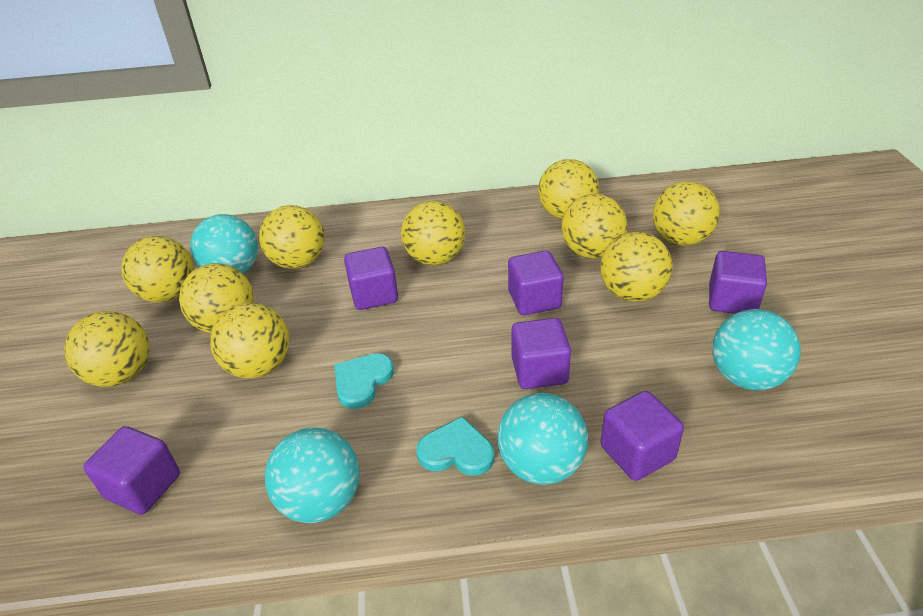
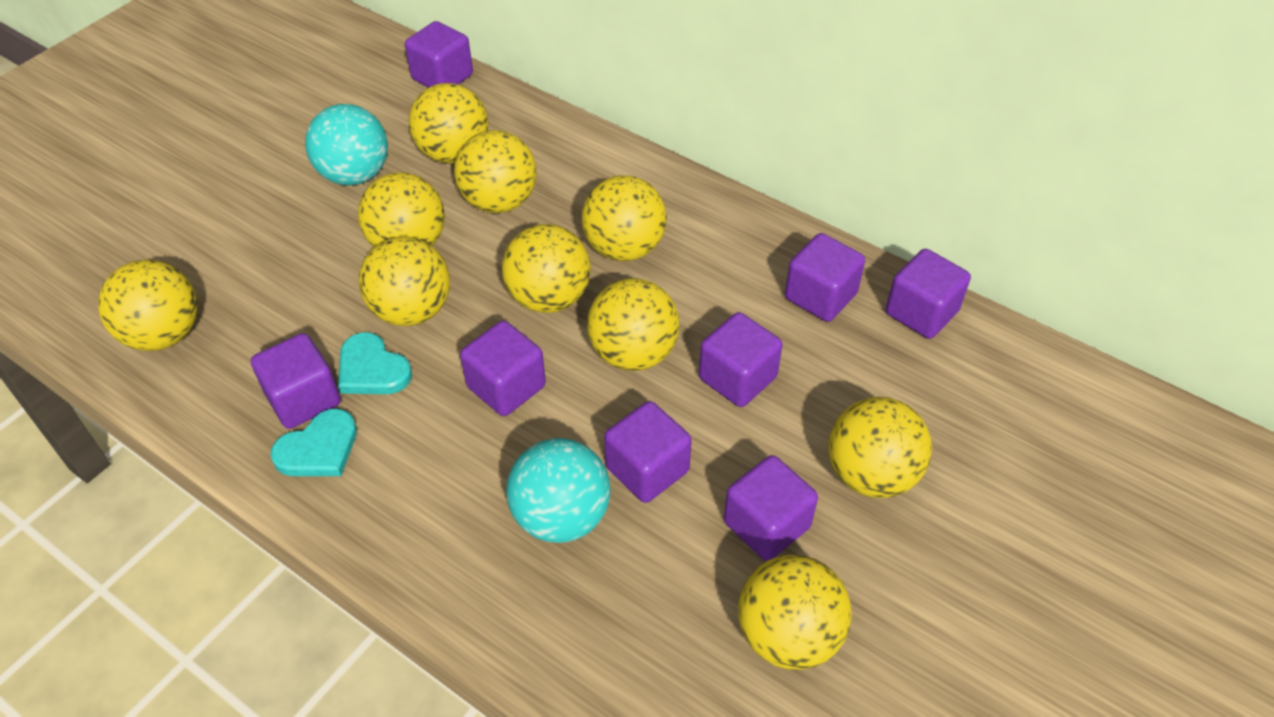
purple cube: [83,426,180,515] [344,247,398,310] [508,251,564,315] [511,318,571,389] [601,391,684,481] [709,251,767,314] = 6 -> [251,333,341,429] [405,21,473,88] [460,321,546,416] [604,401,692,503] [699,312,782,407] [724,455,818,561] [785,233,865,322] [886,249,971,339] = 8
turquoise ball: [190,214,258,274] [265,428,360,523] [497,393,588,485] [712,309,801,391] = 4 -> [305,104,388,185] [506,438,611,543] = 2

